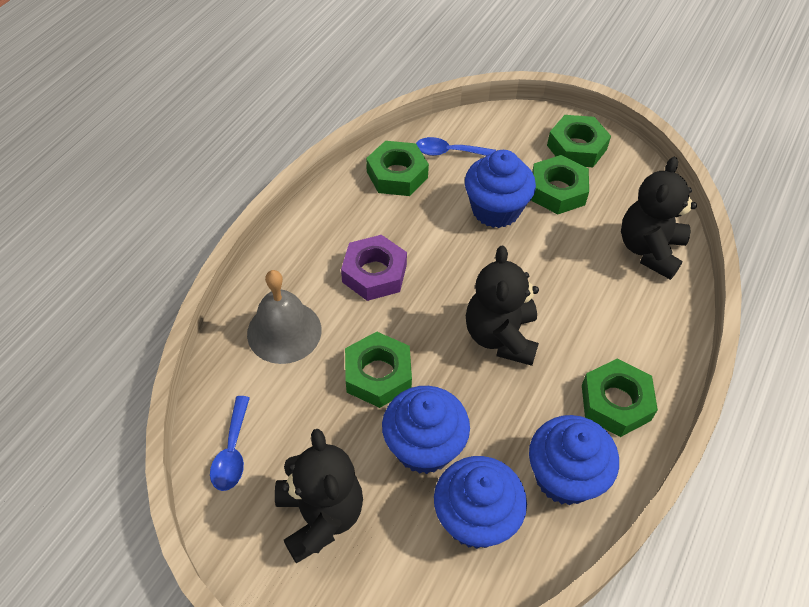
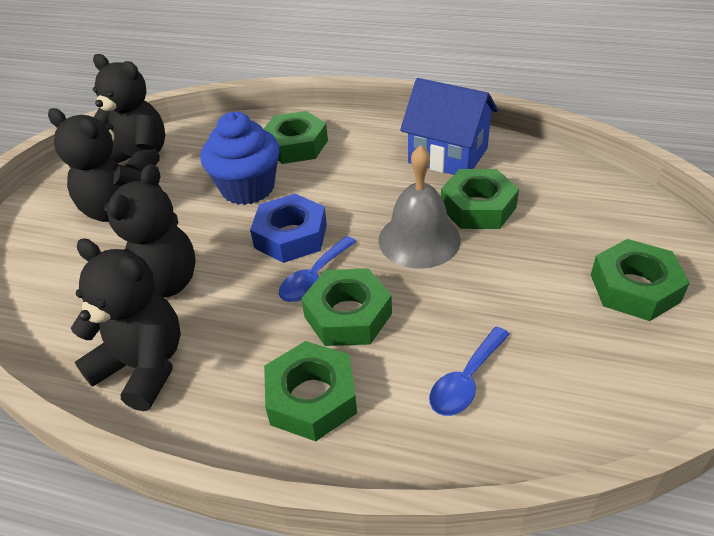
black teddy bear: [275,429,363,563] [466,246,539,366] [621,157,697,280] = 3 -> [48,108,162,222] [71,238,181,411] [93,54,165,171] [104,164,196,298] = 4
blue cupcake: [382,386,470,474] [434,456,527,549] [465,150,536,228] [529,415,619,505] = 4 -> [200,112,280,205] = 1
blue house: none = 0 -> [400,78,498,175] = 1
blue nut: none = 0 -> [250,194,327,263] = 1
purple nut: [341,235,407,301] = 1 -> none = 0

